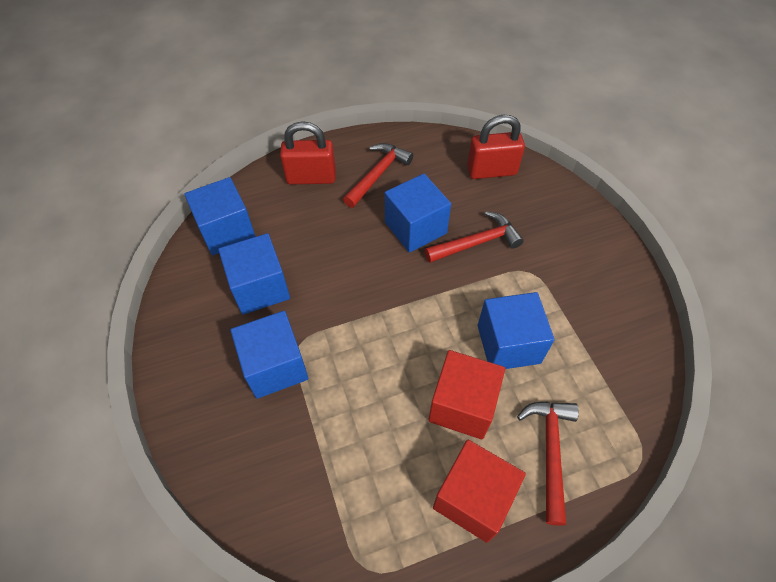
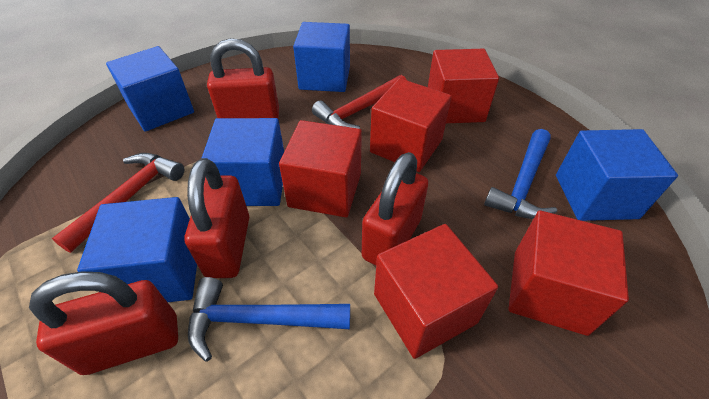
blue hammer: none = 0 -> [188,277,350,362] [484,129,557,219] = 2
red cube: [428,350,505,439] [433,440,526,543] = 2 -> [279,120,362,217] [370,78,452,172] [374,224,498,359] [428,49,499,123] [509,210,629,336] = 5
red hammer: [343,143,413,208] [425,211,524,263] [517,401,579,526] = 3 -> [52,153,184,253] [312,75,407,129] = 2
red padlock: [280,121,336,184] [467,115,525,179] = 2 -> [29,271,178,375] [184,158,249,278] [207,38,279,118] [362,152,428,265] = 4

